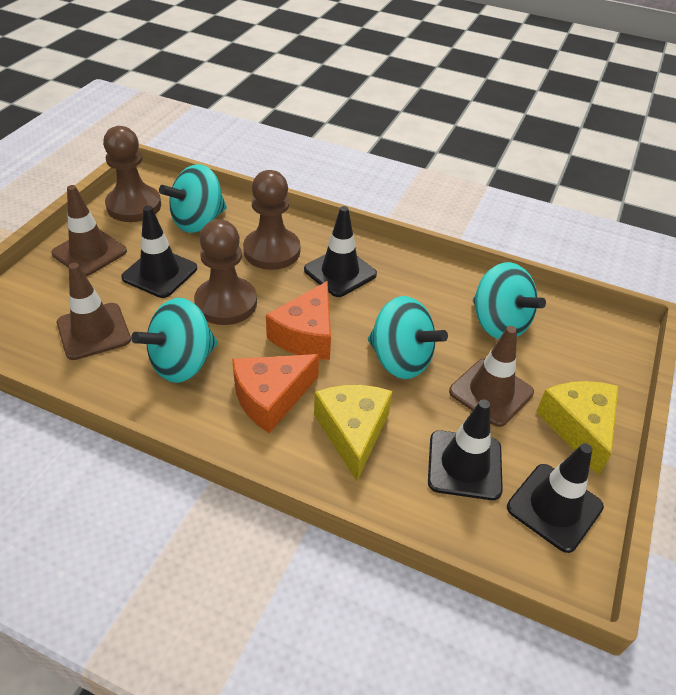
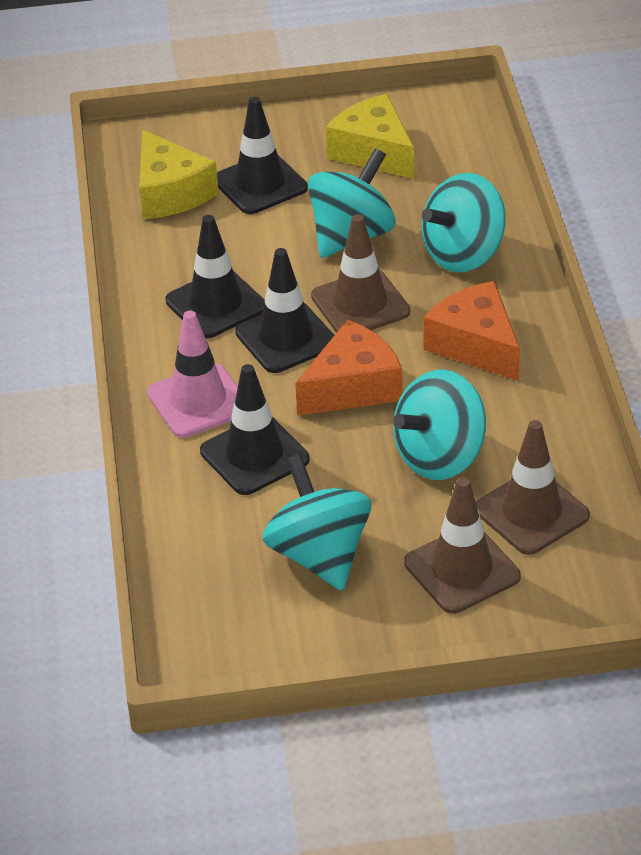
brown pawn: [103,126,161,222] [194,219,257,325] [243,170,300,270] = 3 -> none = 0
pink traffic cone: none = 0 -> [147,311,238,438] = 1

